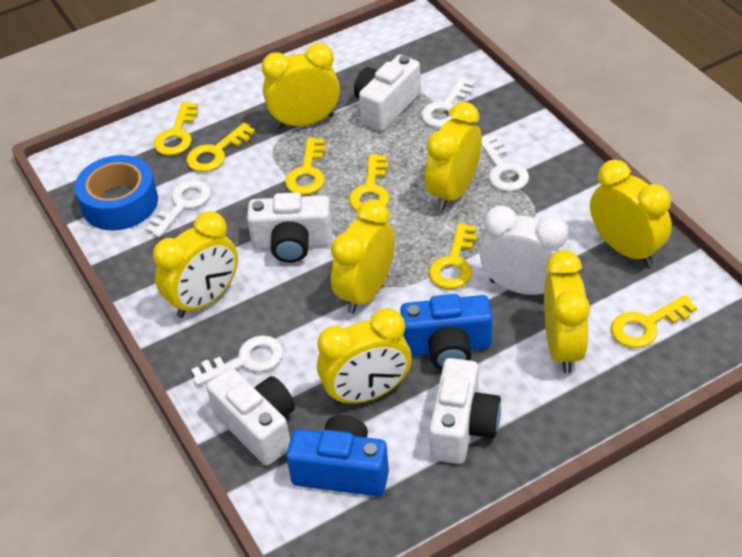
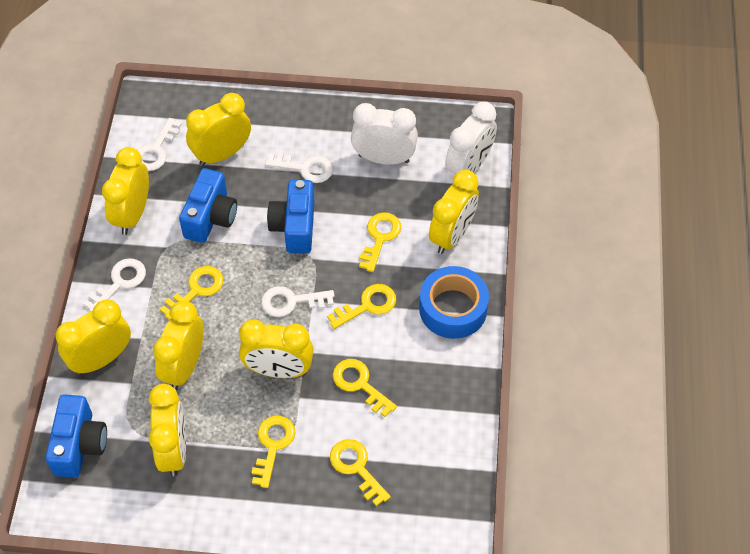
blue camera: [286,415,389,496] [400,294,492,370] = 2 -> [45,394,107,478] [179,168,237,243] [267,180,314,253] = 3
white camera: [206,368,295,466] [247,192,333,263] [354,55,421,131] [429,358,501,464] = 4 -> none = 0
white clock: [480,205,569,295] = 1 -> [351,103,418,165] [445,102,497,174] = 2

